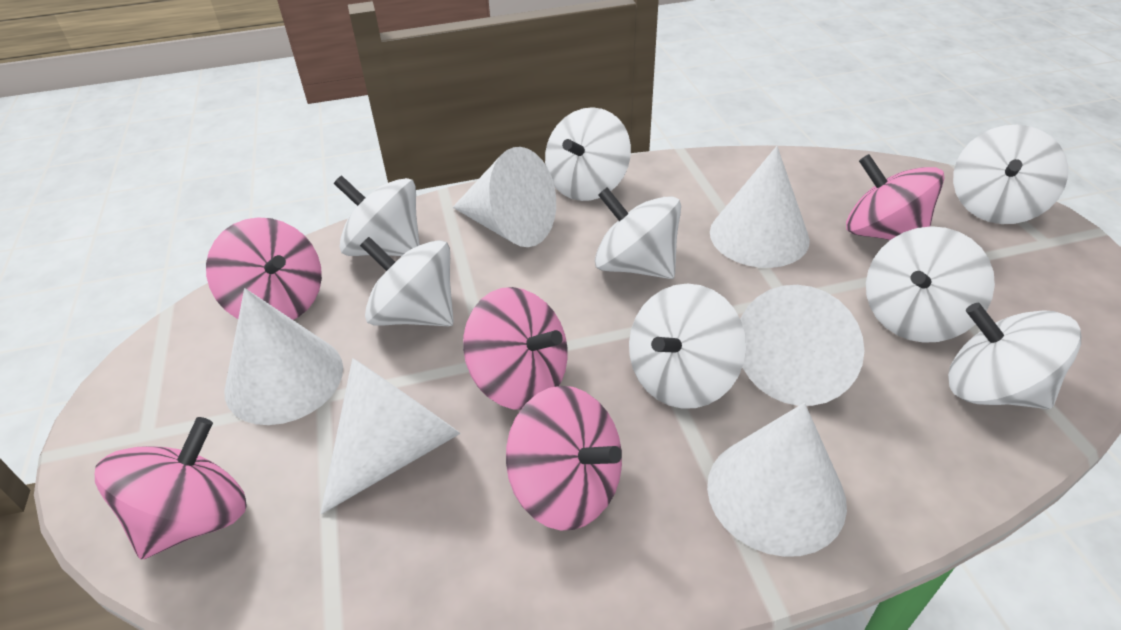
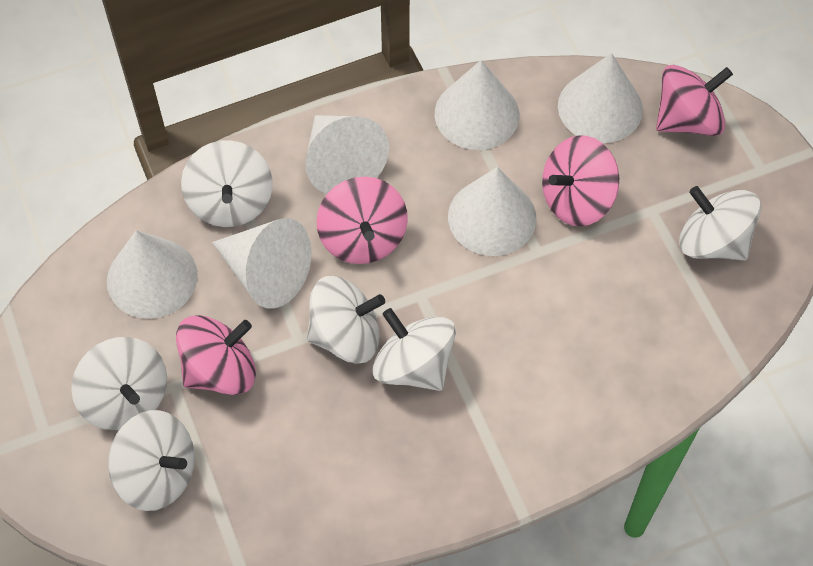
pink spinning top: [95,417,247,559] [206,217,322,320] [463,287,568,410] [506,386,622,530] [846,154,945,240] = 5 -> [176,315,256,395] [316,176,408,264] [542,135,619,226] [656,65,733,136] = 4
white spinning top: [334,175,420,256] [360,237,454,326] [545,107,631,201] [595,187,681,279] [629,284,746,409] [866,226,995,343] [948,303,1081,409] [953,125,1068,224] = 8 -> [71,337,167,430] [108,410,195,511] [181,140,273,227] [307,276,385,363] [373,308,456,391] [679,186,761,261] = 6

